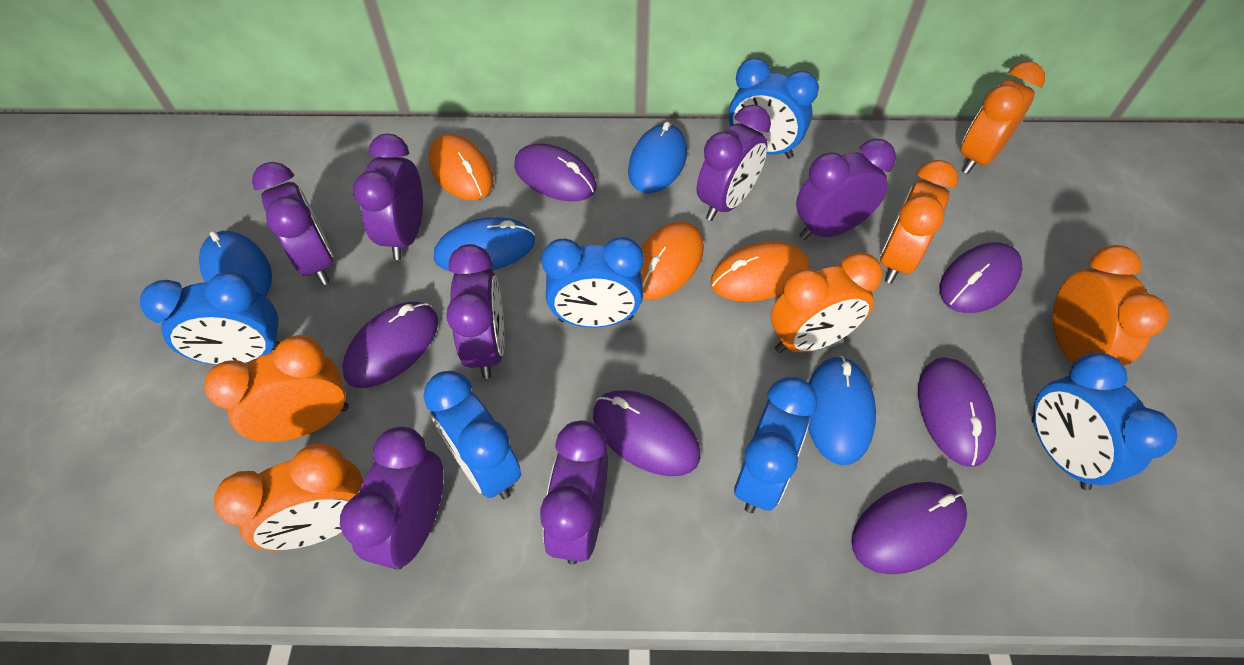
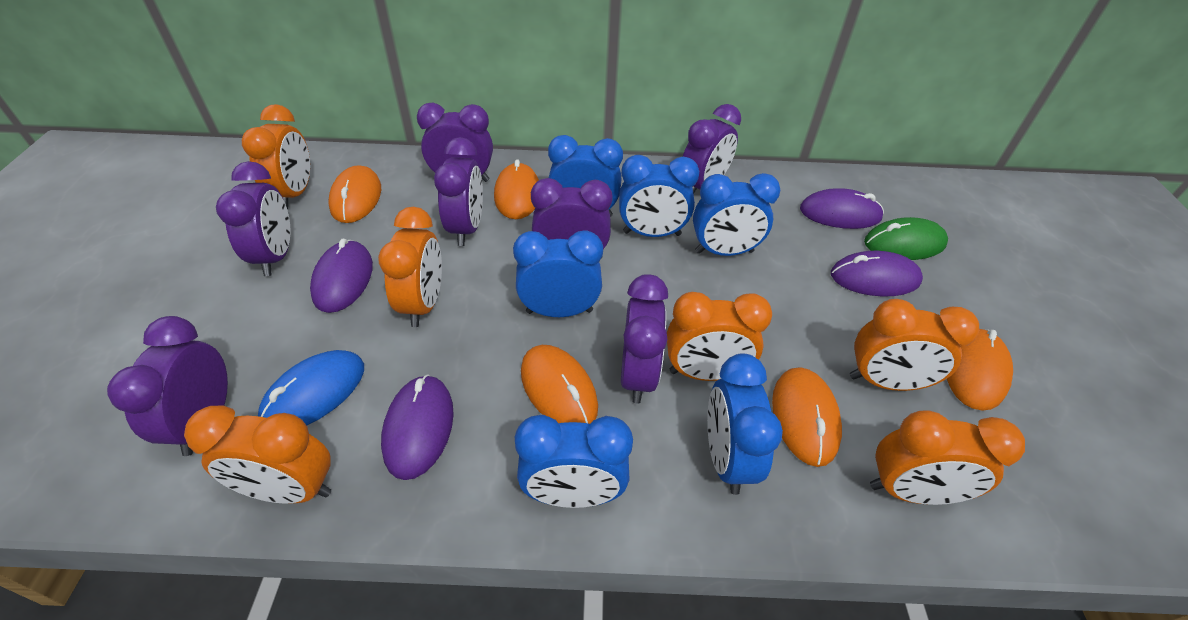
blue mouse: [199,231,272,297] [434,217,535,271] [628,121,687,193] [808,356,876,465] = 4 -> [258,350,364,425] = 1
green mouse: none = 0 -> [864,217,948,260] = 1
orange mouse: [429,134,494,200] [641,222,704,299] [710,242,809,302] = 3 -> [328,165,381,223] [494,159,539,219] [521,345,598,424] [772,368,842,467] [947,329,1013,411] = 5
purple mouse: [342,302,438,388] [514,144,596,201] [593,390,700,476] [852,482,967,574] [918,357,996,467] [940,242,1023,313] = 6 -> [310,239,373,313] [381,374,454,480] [800,188,884,229] [831,251,923,297] = 4

